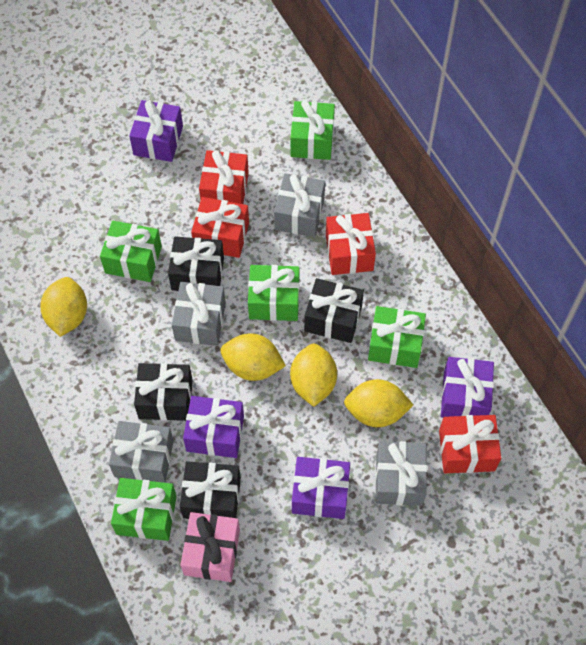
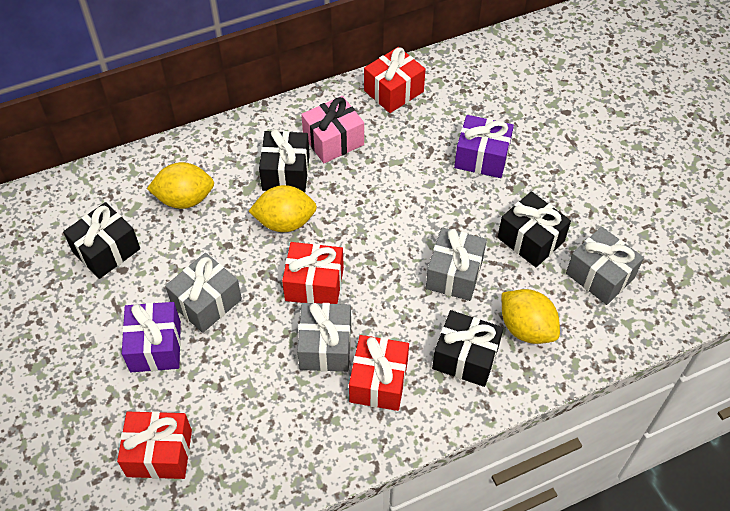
green gift: [100,221,162,282] [111,478,177,541] [248,265,299,321] [290,100,335,160] [368,306,426,368] = 5 -> none = 0
purple gift: [129,100,183,162] [183,396,244,458] [292,457,350,519] [441,357,494,418] = 4 -> [122,302,181,372] [454,115,514,178] = 2
yellow lemon: [40,277,87,337] [221,333,286,381] [290,344,337,407] [344,379,413,427] = 4 -> [147,162,214,209] [249,185,317,232] [502,289,560,344] = 3

